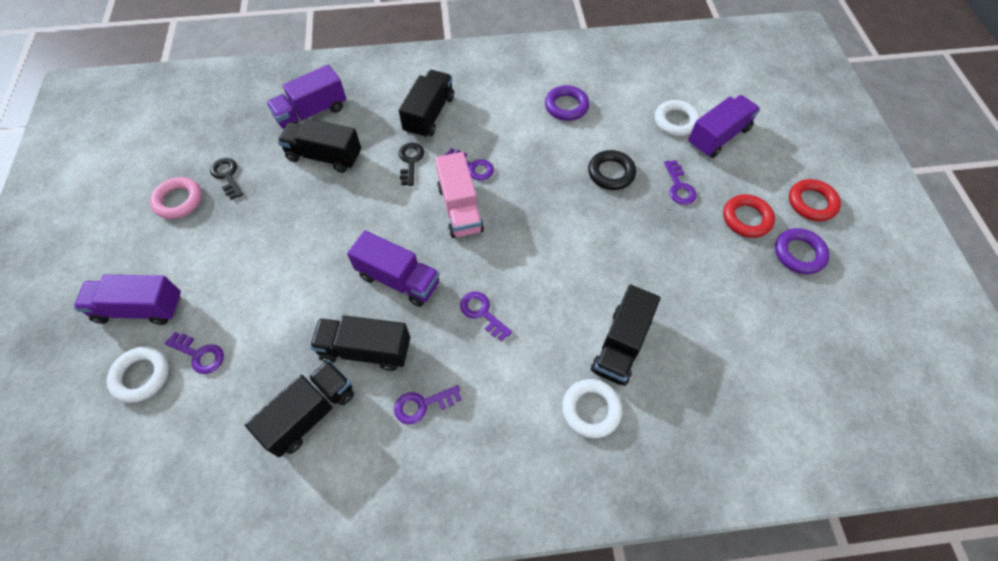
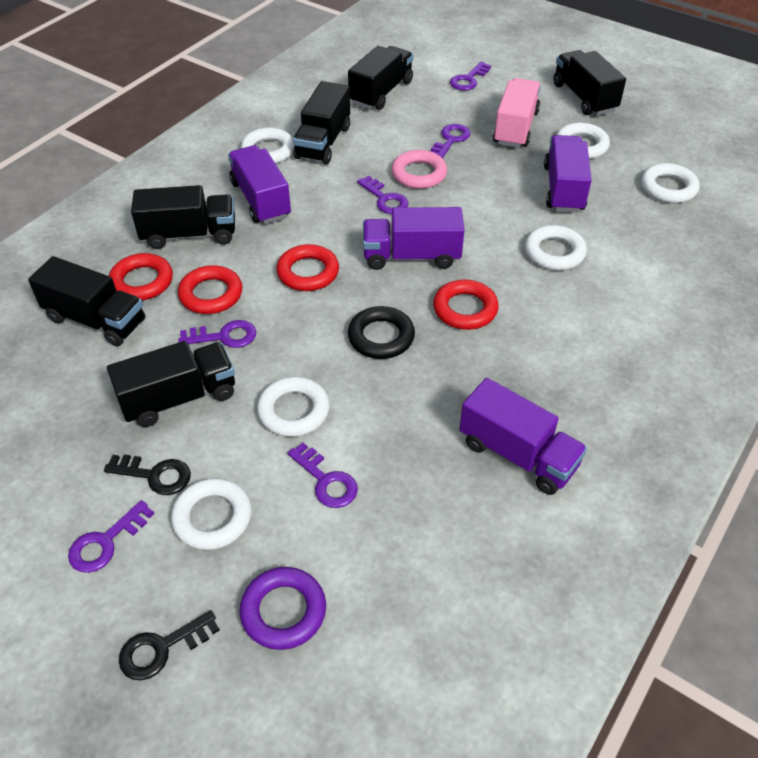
black truck: [245,360,354,457] [278,118,361,173] [310,315,410,371] [399,70,454,138] [591,285,661,386] = 5 -> [28,256,145,346] [107,341,235,427] [131,185,235,249] [293,81,350,164] [348,46,413,110] [553,50,626,115] = 6
purple key: [165,332,224,374] [394,385,462,425] [445,148,494,181] [460,292,512,341] [664,160,697,205] = 5 -> [68,500,154,573] [178,320,256,348] [288,443,358,508] [357,176,408,214] [431,124,470,159] [450,62,491,90] = 6
purple ring: [545,85,589,121] [775,228,830,274] = 2 -> [239,567,326,650] = 1
red ring: [723,194,775,238] [789,179,841,221] = 2 -> [109,253,173,300] [178,265,242,314] [277,244,339,291] [433,279,499,330] = 4
white ring: [106,347,169,403] [562,379,622,438] [655,100,700,136] = 3 -> [171,478,252,550] [241,128,295,164] [257,377,330,437] [525,225,587,270] [556,122,610,159] [641,163,700,203] = 6

